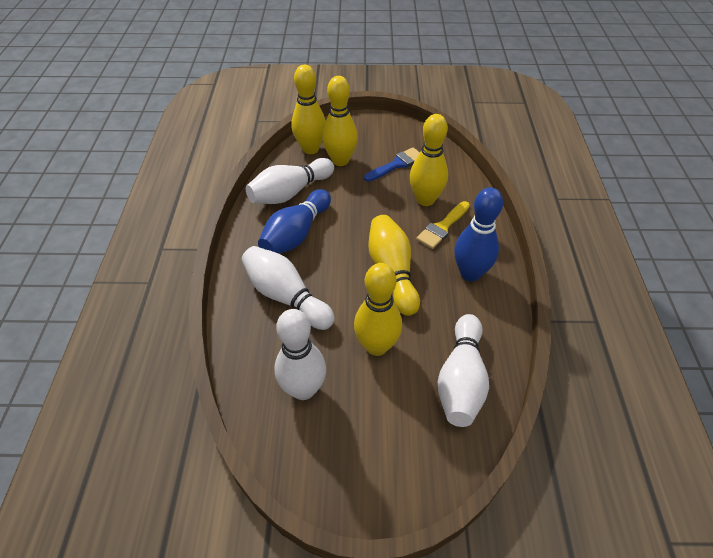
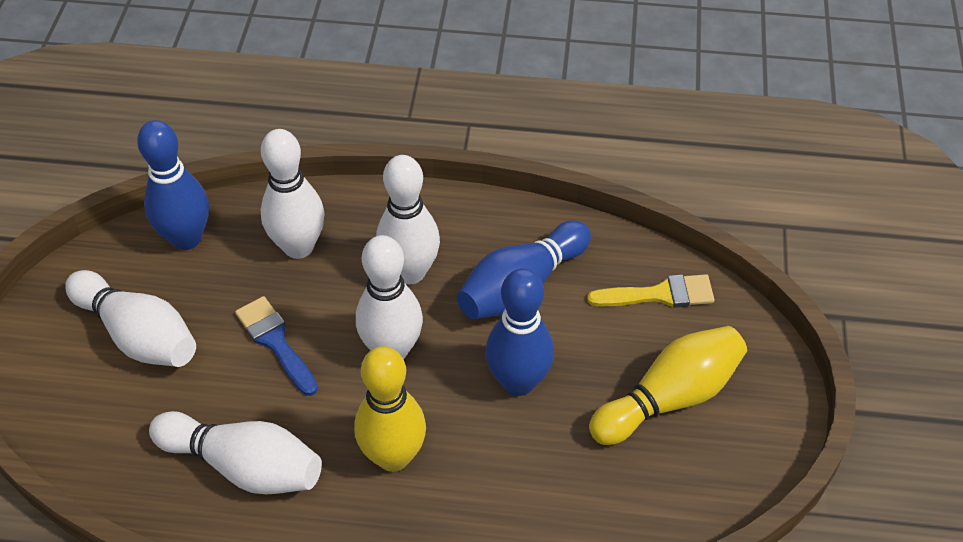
blue bowling pin: [258,189,331,253] [454,187,503,281] = 2 -> [137,120,209,250] [457,220,591,319] [486,268,554,396] = 3
white bowling pin: [241,246,335,330] [246,158,334,204] [275,309,326,400] [438,314,489,427] = 4 -> [65,270,196,367] [149,411,322,494] [261,129,325,259] [356,235,423,359] [376,155,440,284] = 5
yellow bowling pin: [291,65,326,154] [322,76,358,166] [354,263,402,356] [368,215,420,316] [410,114,448,206] = 5 -> [354,346,426,472] [589,326,747,445] = 2

